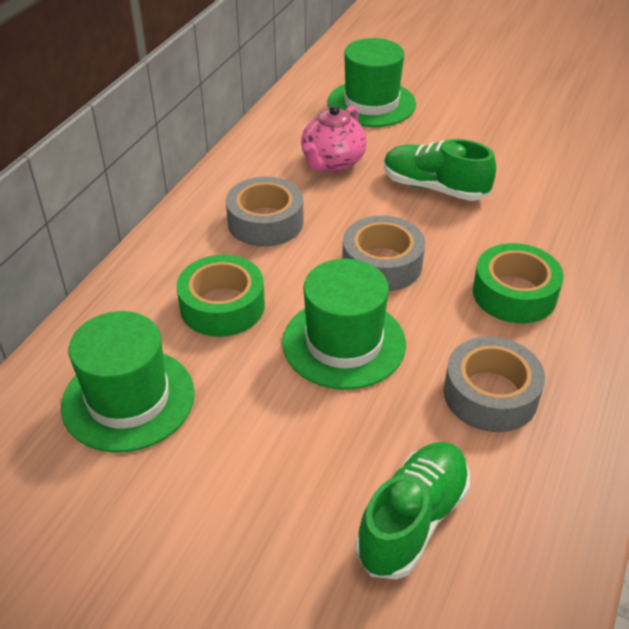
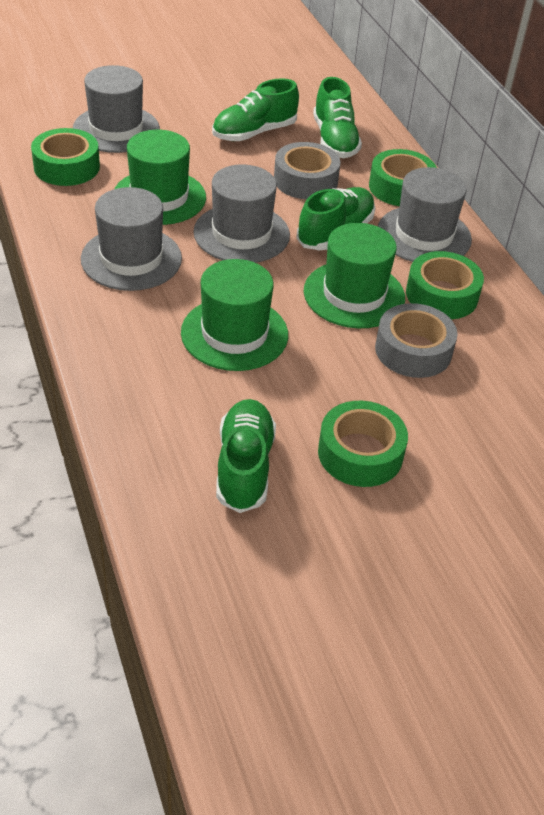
green shoe: [355,442,470,580] [384,139,496,201] = 2 -> [212,78,299,141] [216,399,276,513] [296,187,375,251] [313,77,362,158] = 4
green tape: [177,255,265,337] [473,243,564,323] = 2 -> [31,128,100,186] [318,401,408,487] [369,149,437,206] [406,251,484,319] = 4
grey hat: none = 0 -> [73,65,160,153] [81,187,182,291] [193,164,290,263] [378,167,472,262] = 4
grey tape: [226,177,303,247] [342,215,425,291] [444,337,545,432] = 3 -> [274,142,340,199] [375,303,458,378] = 2
pink teapot: [301,105,367,172] = 1 -> none = 0

